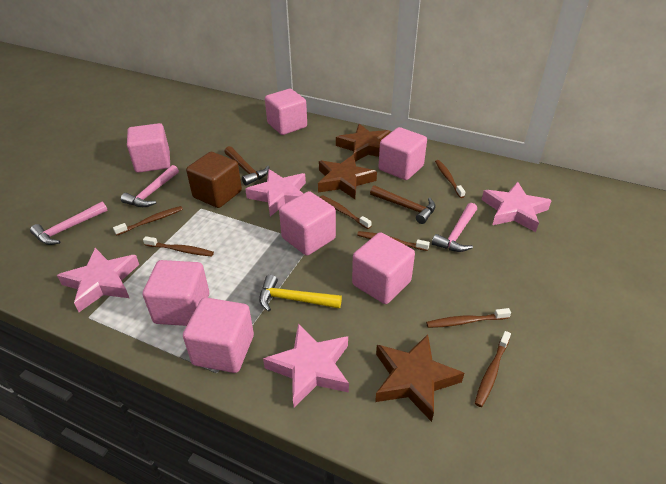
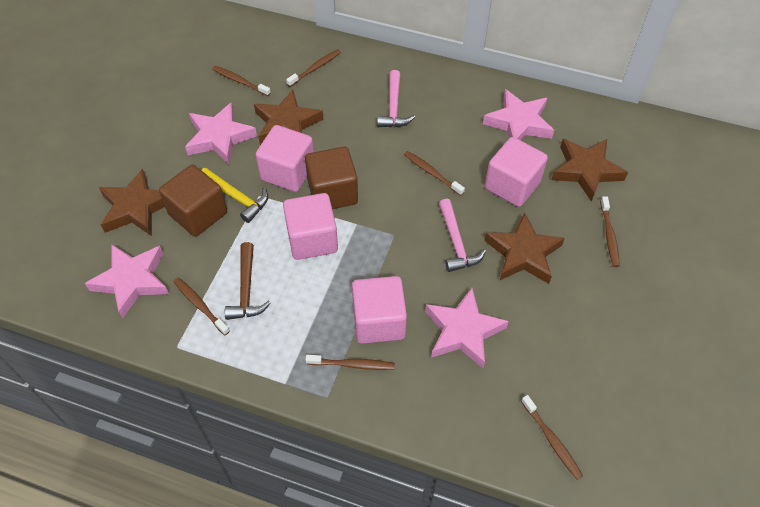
brown cube: [186,152,242,208] = 1 -> [159,165,227,237] [305,147,358,209] = 2
brown hammer: [224,146,269,186] [370,185,436,224] = 2 -> [225,242,271,320] = 1
brown star: [318,155,377,199] [336,124,390,162] [375,334,464,422] = 3 -> [99,169,165,236] [254,89,324,145] [484,213,565,284] [551,139,628,202] = 4
pink cube: [127,123,170,173] [143,260,209,326] [183,297,254,373] [265,89,307,135] [279,191,336,256] [352,232,415,304] [379,127,427,180] = 7 -> [256,125,314,192] [283,193,338,260] [352,276,407,344] [485,137,548,207] = 4
pink hammer: [30,202,108,245] [121,165,179,207] [432,203,477,252] = 3 -> [377,70,415,127] [439,199,486,272] = 2

